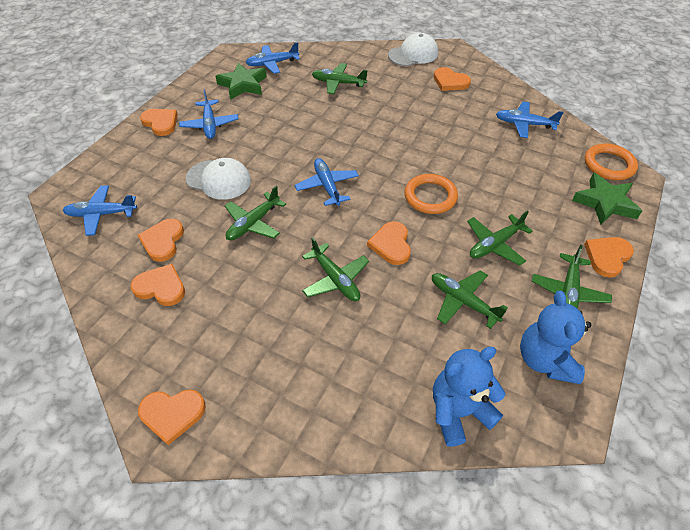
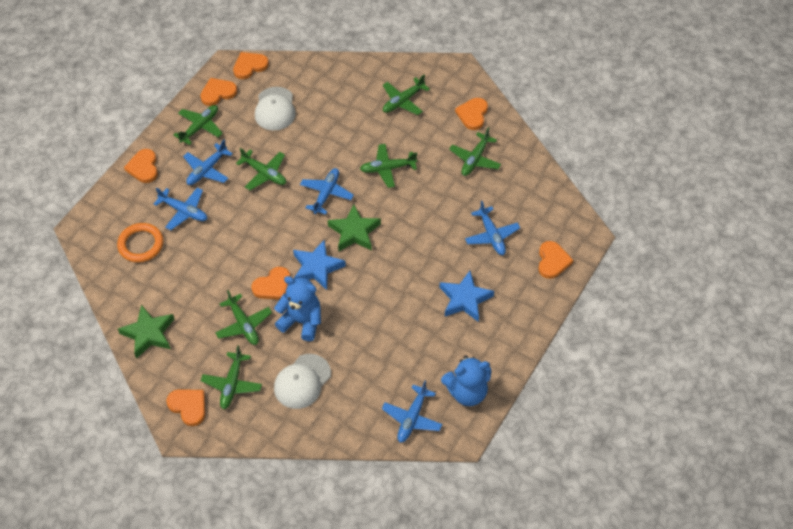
blue star: none = 0 -> [293,239,346,290] [440,271,494,322] = 2
green plane: [225,186,286,240] [302,237,369,301] [312,63,368,94] [432,270,508,329] [467,211,533,266] [532,245,612,309] = 6 -> [173,105,223,145] [201,346,262,409] [215,290,272,345] [236,148,286,190] [360,144,417,188] [383,75,430,115] [449,127,501,176] = 7
orange ring: [404,174,458,214] [585,144,638,180] = 2 -> [117,223,164,262] = 1

